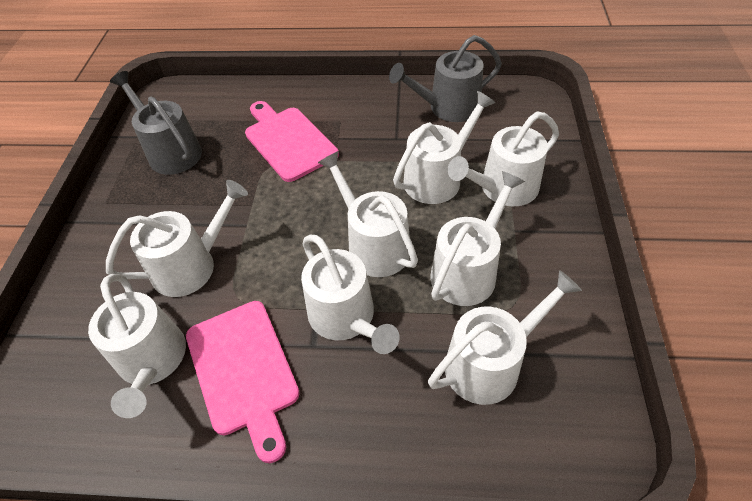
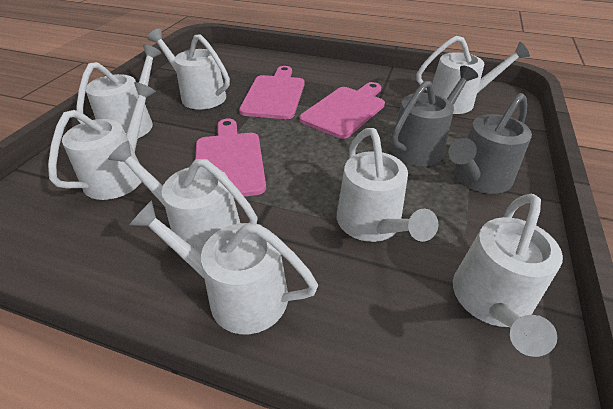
pink cutting board: [186,301,300,463] [245,101,339,182] = 2 -> [195,119,266,197] [239,66,305,119] [299,82,385,139] = 3

